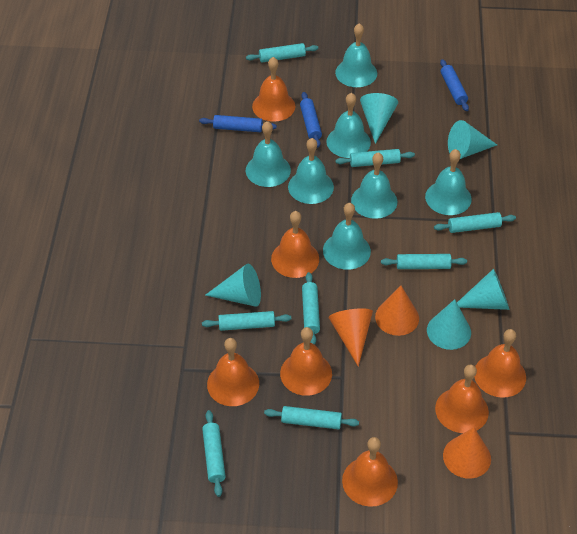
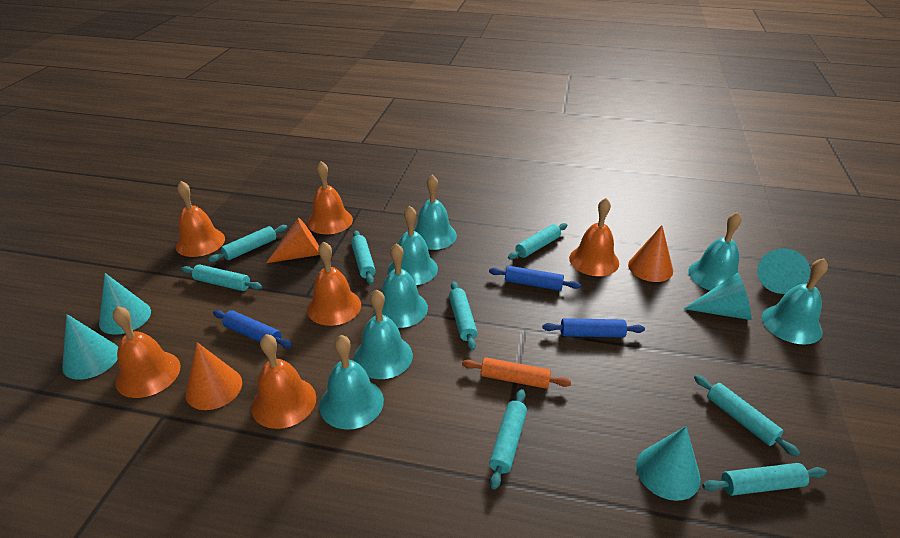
orange bell: [207,338,259,406] [252,57,295,122] [271,211,319,278] [280,327,332,396] [342,437,398,507] [435,365,489,433] [474,329,526,398] = 7 -> [113,306,181,398] [176,181,225,257] [251,334,316,429] [307,161,353,234] [307,242,361,326] [569,198,619,276] = 6
orange rolling pin: none = 0 -> [462,357,571,389] = 1

